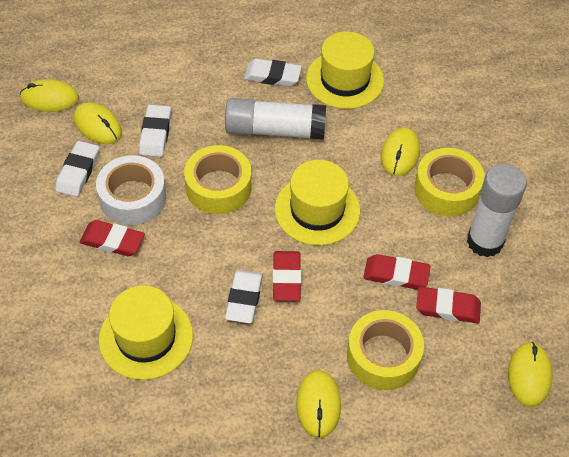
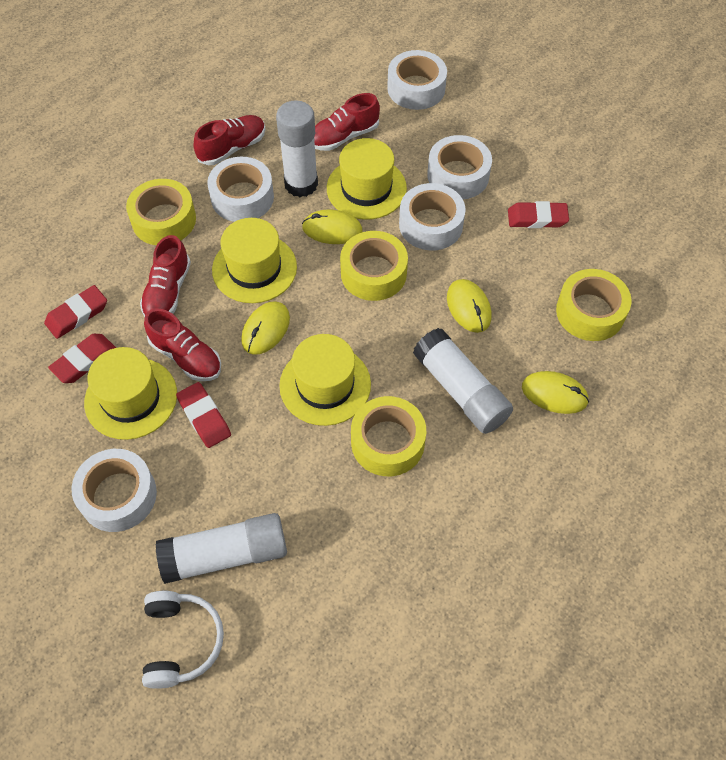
red shoe: none = 0 -> [140,235,191,317] [144,309,221,381] [194,115,266,165] [314,93,380,151] = 4
white eraser: [55,141,99,197] [139,105,171,157] [225,270,263,323] [244,59,302,86] = 4 -> none = 0
white glue stick: [225,98,326,140] [467,164,527,257] = 2 -> [155,513,287,584] [276,100,318,197] [413,328,513,434] = 3
white headphones: none = 0 -> [142,591,224,689] = 1
white tape: [96,155,166,225] = 1 -> [72,449,157,532] [207,157,274,222] [387,50,447,110] [399,183,466,251] [427,135,492,199] = 5
yellow hat: [99,286,193,380] [275,160,360,246] [306,32,384,109] = 3 -> [84,347,177,440] [212,218,297,303] [279,334,371,426] [327,138,407,220] = 4
yellow mouse: [20,79,79,112] [74,102,122,144] [296,370,341,438] [381,127,420,176] [508,342,553,407] = 5 -> [241,301,290,355] [302,209,363,244] [447,279,492,333] [522,371,589,414] = 4
yellow tape: [184,145,252,214] [347,310,424,390] [414,148,485,217] = 3 -> [126,179,196,245] [340,231,408,301] [351,396,426,476] [556,269,632,341] = 4

